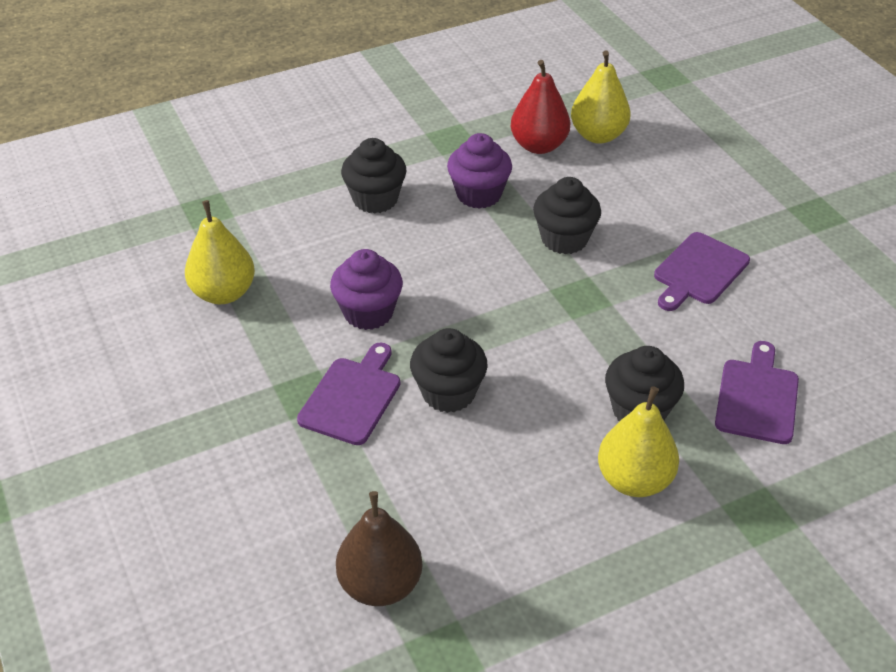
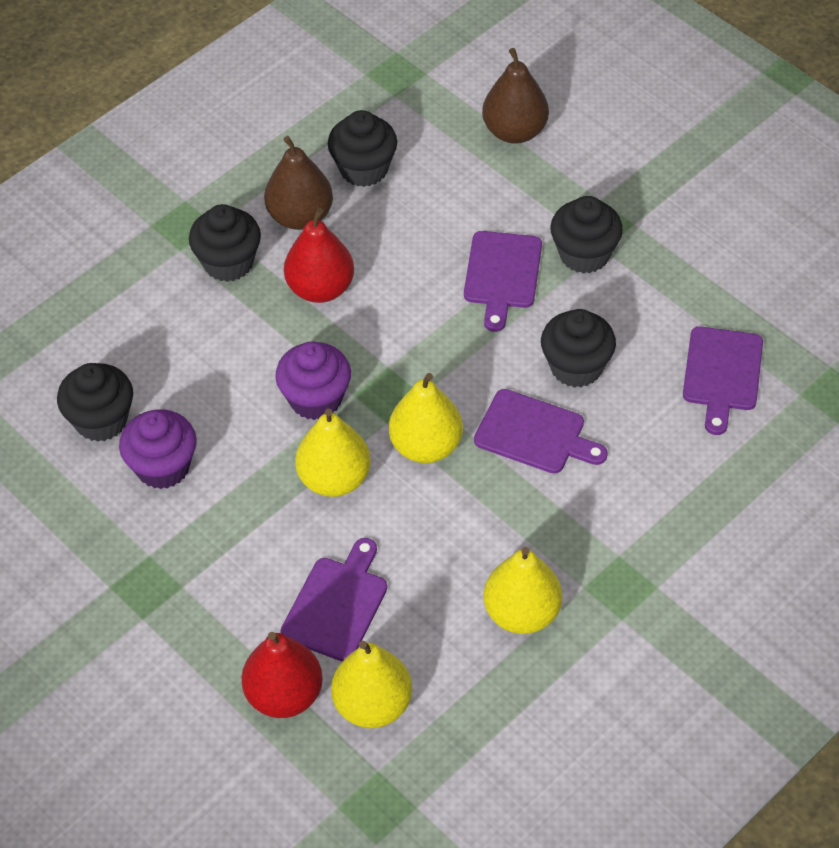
black cupcake: [341,138,407,214] [410,328,488,413] [533,177,601,254] [605,346,684,421] = 4 -> [57,363,133,442] [189,204,261,282] [328,110,397,187] [541,309,616,388] [550,196,623,274] = 5
brown pear: [336,491,423,606] = 1 -> [264,136,333,230] [482,48,549,144] = 2
purple cutting board: [297,342,400,445] [654,232,750,311] [715,341,799,444] = 3 -> [281,538,387,661] [464,231,542,332] [474,389,608,474] [683,327,763,435] = 4
red pear: [511,60,570,154] = 1 -> [241,632,323,718] [284,208,354,303] = 2
yellow pear: [185,200,255,304] [571,51,631,144] [598,386,679,497] = 3 -> [295,409,371,497] [331,641,412,728] [389,373,463,463] [484,547,562,634] = 4

